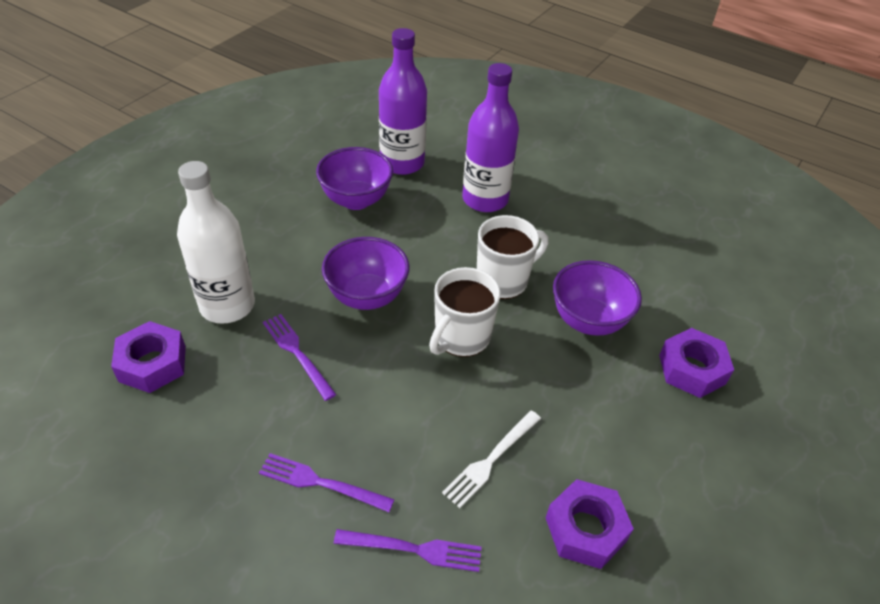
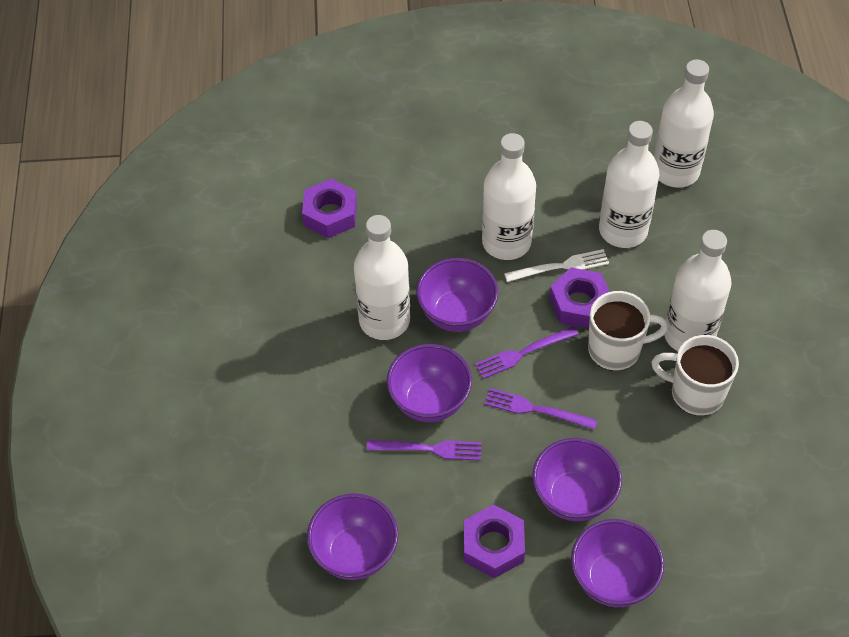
purple bottle: [379,28,427,175] [462,63,519,212] = 2 -> none = 0
purple bowl: [316,147,393,210] [322,237,410,310] [553,260,642,336] = 3 -> [307,493,398,580] [387,344,472,422] [416,258,498,332] [532,438,622,521] [571,519,664,607] = 5
white bottle: [177,161,255,324] = 1 -> [354,215,410,340] [482,133,536,260] [599,121,660,248] [654,60,714,188] [664,230,732,351] = 5

